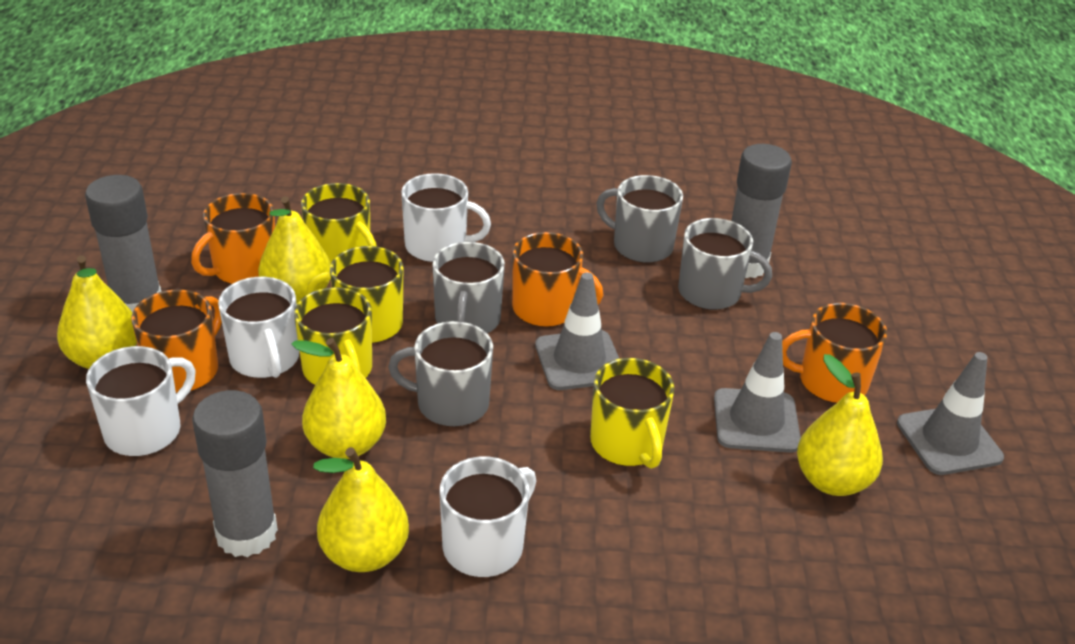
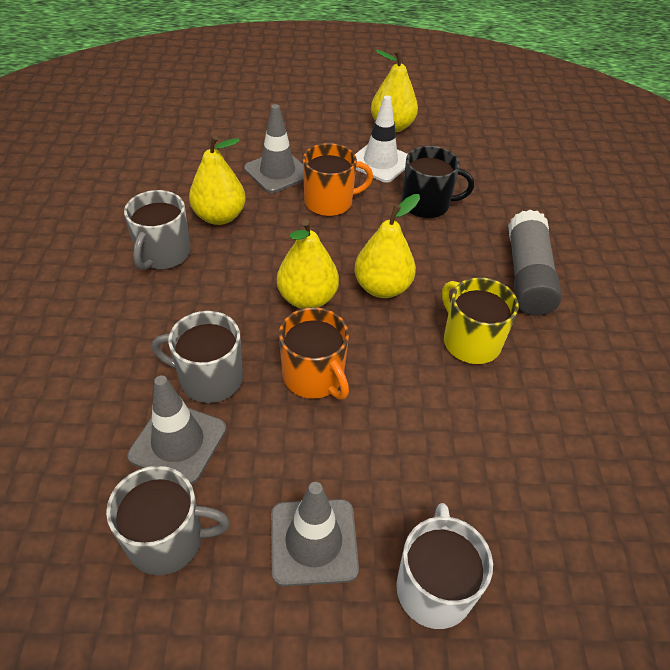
black mug: none = 0 -> [402,146,474,218] = 1
grey glue stick: [85,175,161,312] [192,390,278,557] [731,144,792,278] = 3 -> [508,210,562,316] = 1
grey mug: [388,321,493,427] [433,242,505,334] [596,175,683,263] [678,218,772,310] = 4 -> [106,466,230,576] [124,190,191,270] [152,311,243,403] = 3
orange mug: [132,289,222,393] [191,193,275,284] [512,232,603,327] [782,303,887,403] = 4 -> [279,307,349,400] [303,143,373,216] = 2
white mug: [86,346,195,457] [218,277,299,378] [401,173,491,262] [440,456,536,577] = 4 -> [396,503,493,629] = 1
white traffic cone: none = 0 -> [355,95,408,183] = 1
yellow mug: [294,287,372,385] [301,183,377,263] [306,246,403,343] [590,358,675,469] = 4 -> [442,277,519,364] = 1
yellow pear: [57,256,137,369] [258,196,331,305] [291,338,386,459] [313,447,409,572] [797,354,883,496] = 5 -> [189,135,246,225] [277,219,339,309] [354,194,420,298] [371,50,418,132] = 4

